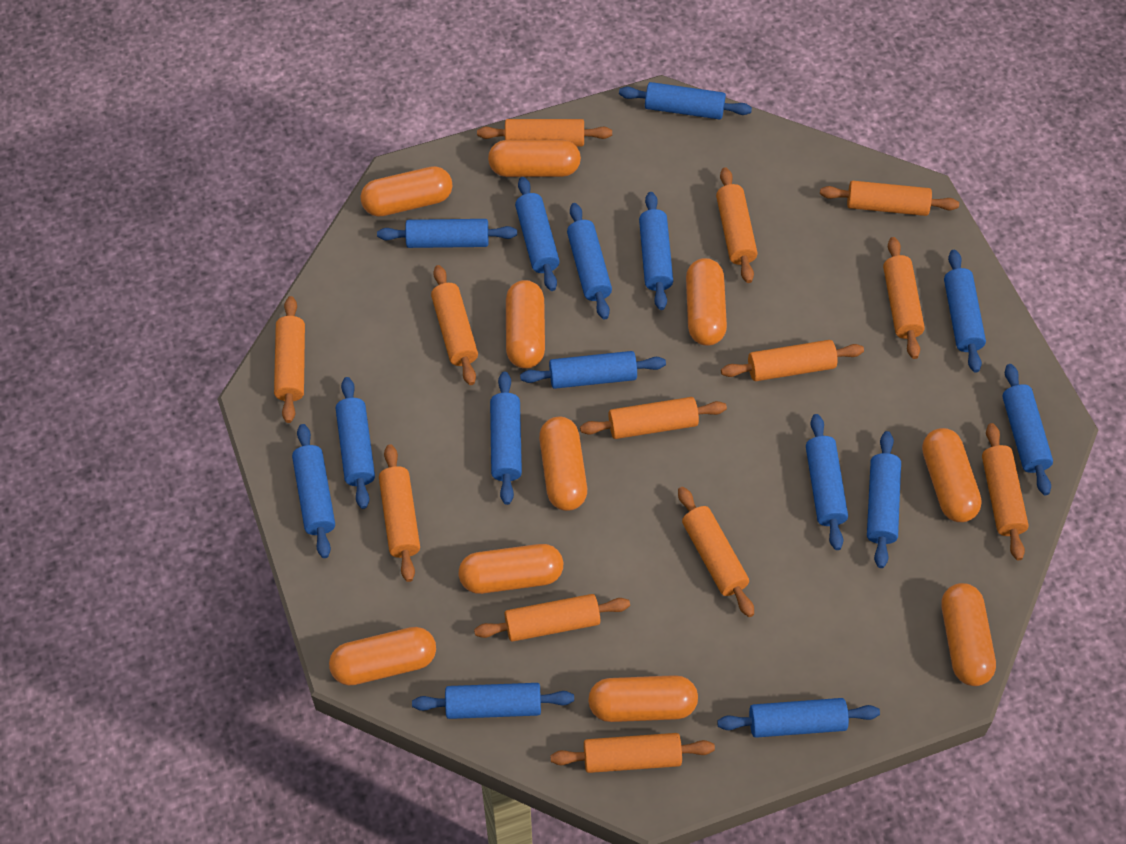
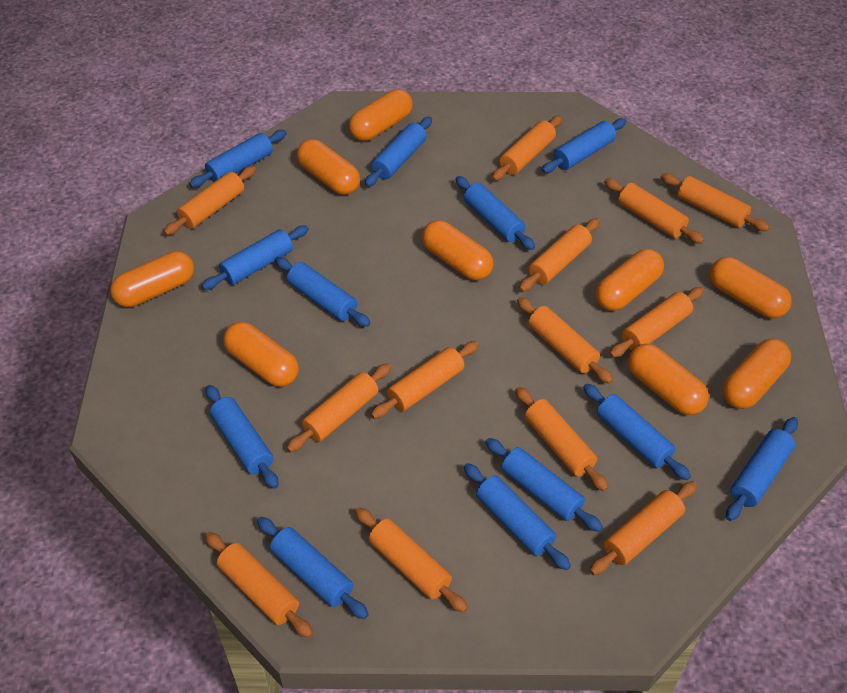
blue rolling pin: [292,424,335,558] [336,377,375,509] [377,219,517,248] [412,683,574,719] [490,372,522,505] [515,177,560,291] [520,351,666,389] [567,203,612,320] [619,82,752,120] [639,192,673,310] [717,698,880,738] [806,414,848,550] [867,431,901,568] [944,250,986,373] [1002,364,1053,495] = 15 -> [189,130,287,187] [201,225,309,290] [206,385,279,489] [257,517,369,619] [275,257,371,327] [365,117,432,187] [455,176,535,250] [464,463,571,570] [485,438,603,532] [542,118,626,173] [583,383,691,480] [726,417,798,521] = 12
orange capsule: [329,627,436,686] [360,166,453,217] [459,544,563,594] [488,140,581,177] [506,280,545,369] [539,417,587,511] [588,675,698,722] [686,258,727,346] [922,428,982,522] [942,583,996,686] = 10 -> [110,251,194,307] [223,322,299,387] [297,139,360,195] [349,89,413,141] [422,220,493,280] [595,249,664,311] [628,344,709,415] [709,257,792,318] [722,339,791,409] = 9

